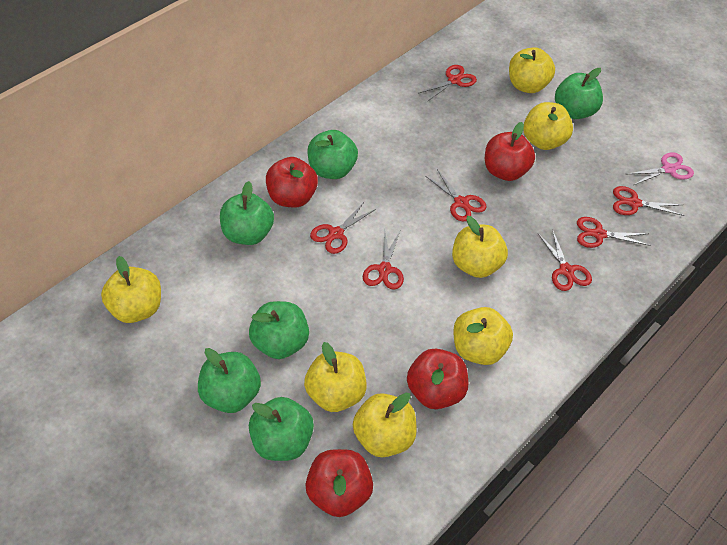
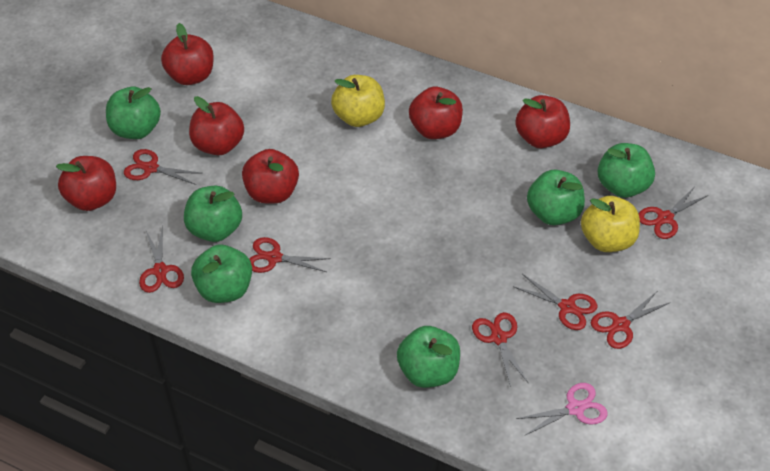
red apple: [266,157,318,208] [305,449,373,517] [407,349,468,409] [485,122,535,181] = 4 -> [56,156,116,211] [161,23,214,85] [189,96,244,155] [242,149,299,204] [409,87,463,139] [515,95,570,148] = 6
yellow apple: [101,256,161,323] [304,342,367,412] [353,393,417,457] [452,216,508,278] [453,307,513,365] [509,47,555,93] [523,102,573,150] = 7 -> [331,75,385,127] [581,196,640,252] = 2

